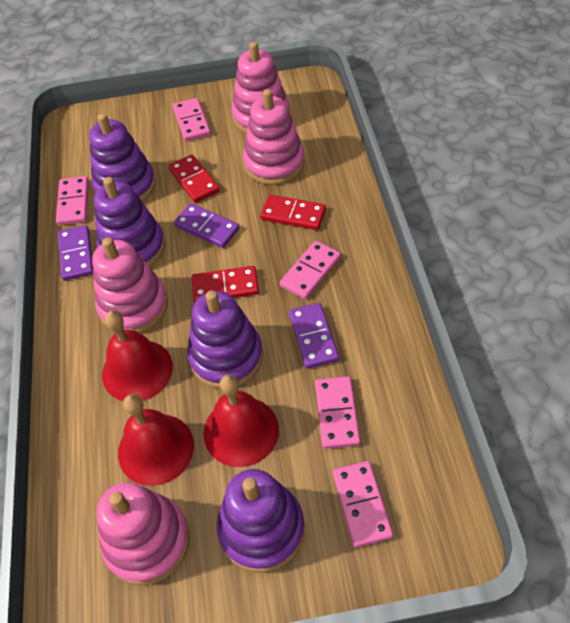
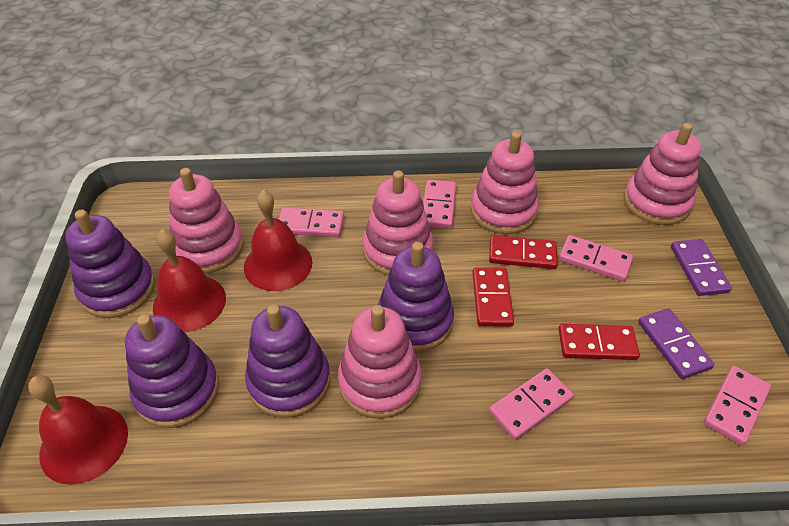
pink stacking toy: [92,237,168,333] [97,482,190,585] [231,41,290,133] [243,89,305,185] = 4 -> [169,168,244,273] [338,305,422,419] [363,171,434,275] [470,131,539,234] [624,123,701,225] = 5
purple domino: [58,225,93,281] [174,203,240,248] [289,303,339,369] = 3 -> [638,308,714,379] [671,239,732,296] = 2

